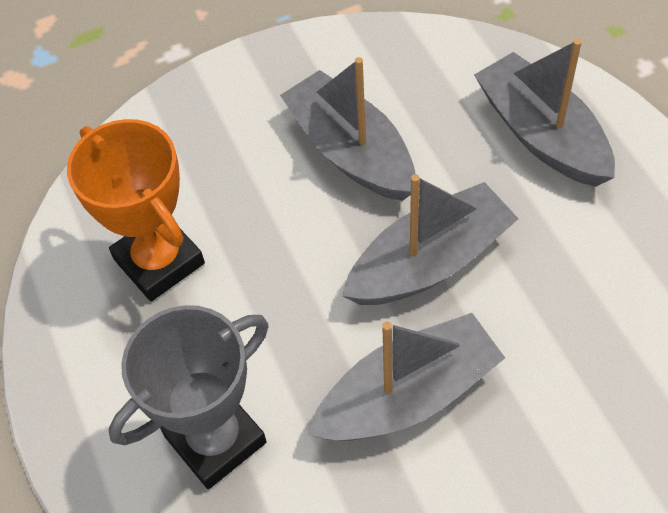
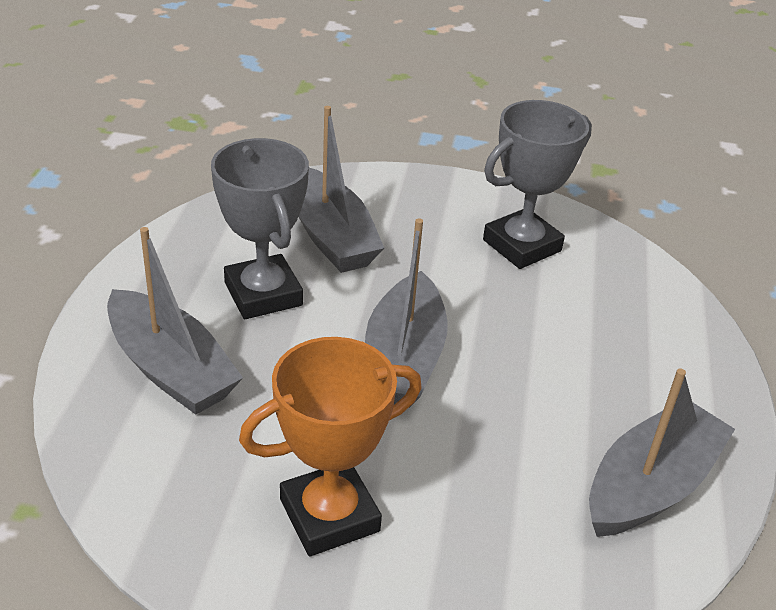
grey trophy: [109,305,268,489] = 1 -> [211,138,309,319] [483,100,592,269] = 2

